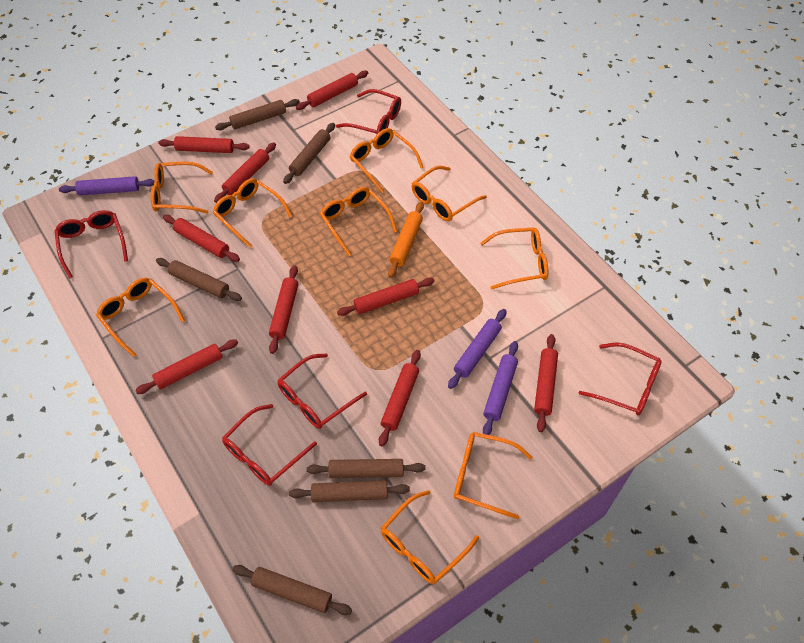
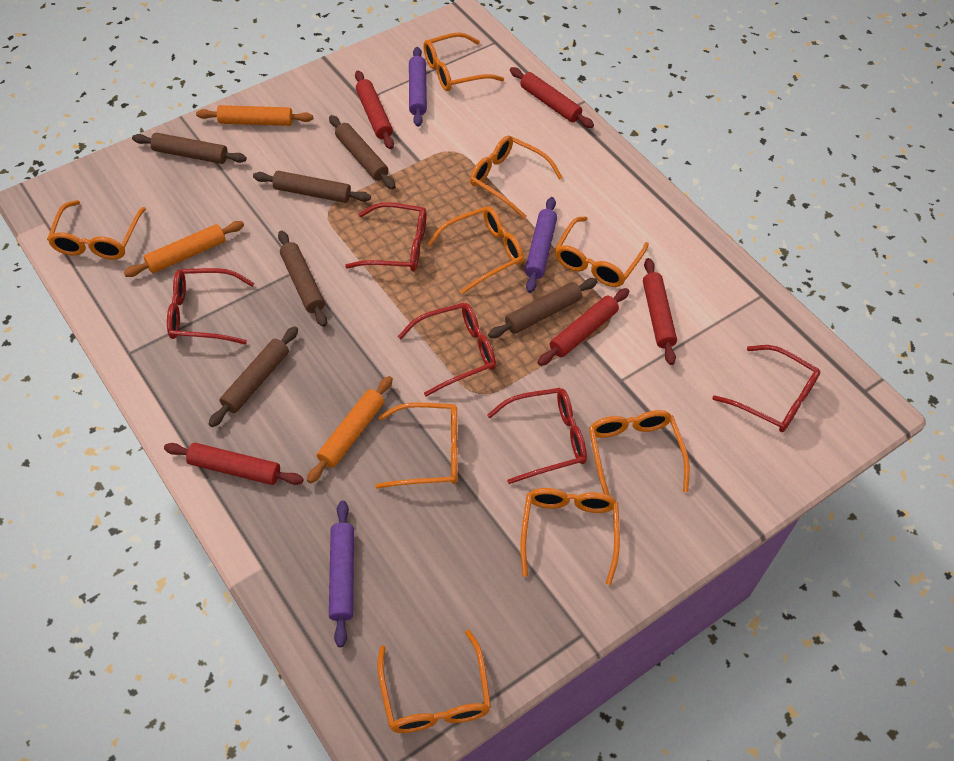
orange rolling pin: [388,202,424,278] = 1 -> [124,221,244,277] [196,105,313,126] [307,376,393,483] = 3
red rolling pin: [135,339,238,394] [158,136,250,153] [163,215,240,262] [214,143,276,203] [269,265,298,354] [296,70,368,110] [337,278,435,316] [379,350,421,447] [534,334,558,432] = 9 -> [164,443,304,485] [355,71,394,149] [510,67,594,128] [537,288,629,366] [643,258,677,365] = 5

